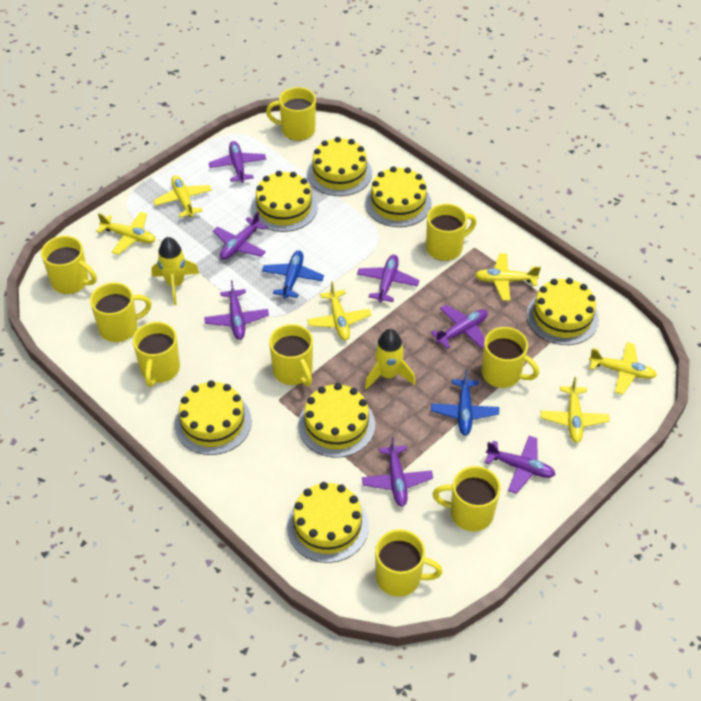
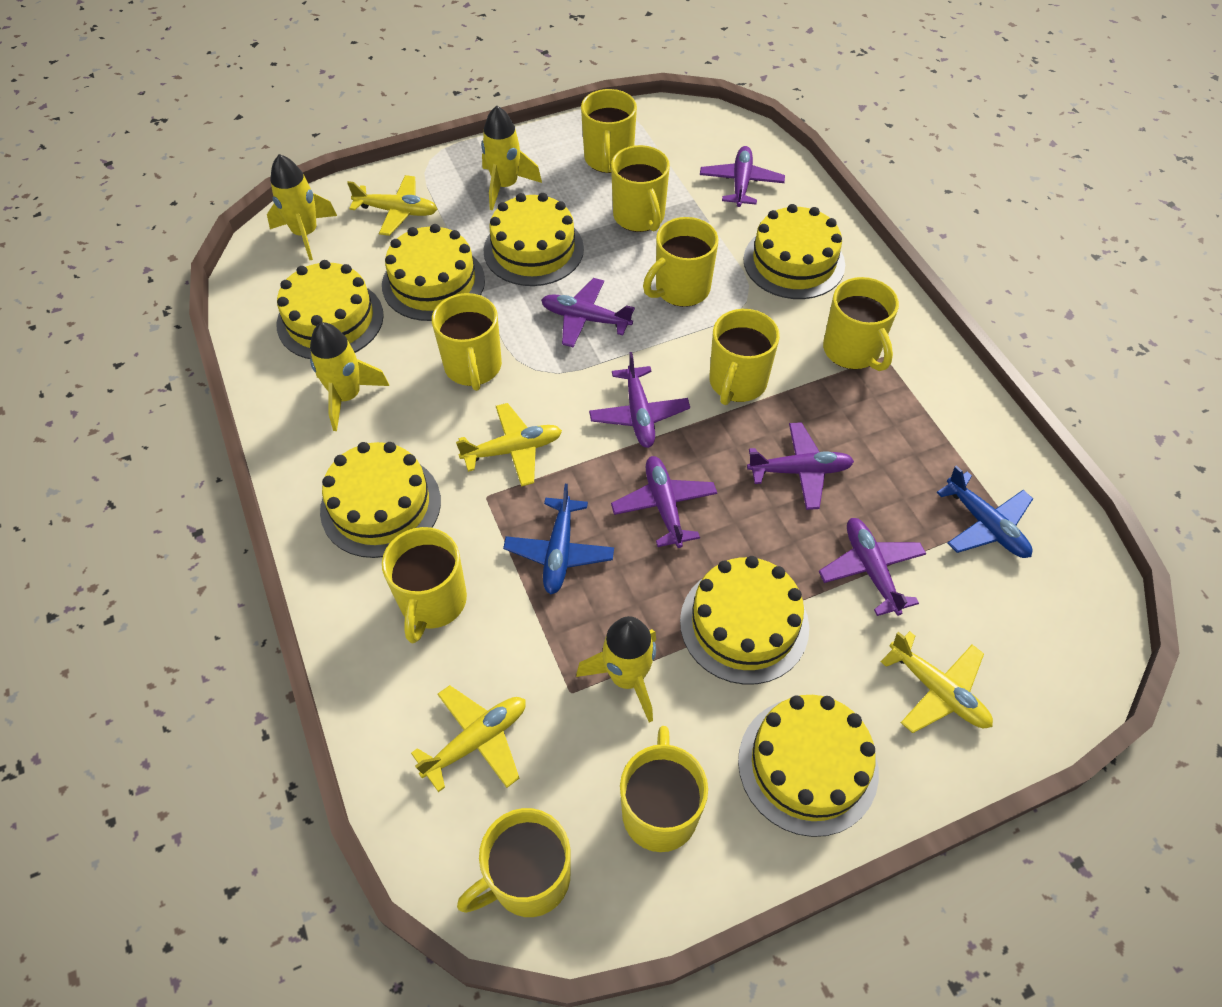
purple plane: [204,280,269,340] [209,141,266,183] [213,211,267,260] [357,255,419,303] [362,436,433,507] [430,305,488,349] [485,436,556,494] = 7 -> [541,278,635,347] [589,352,690,448] [611,456,717,548] [700,146,785,207] [747,422,854,510] [819,518,926,616] = 6
yellow plane: [96,211,155,255] [153,175,212,217] [307,281,371,340] [475,253,541,301] [541,376,610,443] [589,342,657,395] = 6 -> [347,175,437,236] [411,685,526,792] [456,403,562,487] [881,631,993,733] = 4
yellow rocket: [151,237,199,305] [365,329,415,389] = 2 -> [267,154,337,260] [310,322,389,431] [481,106,542,210] [576,616,656,723] = 4

